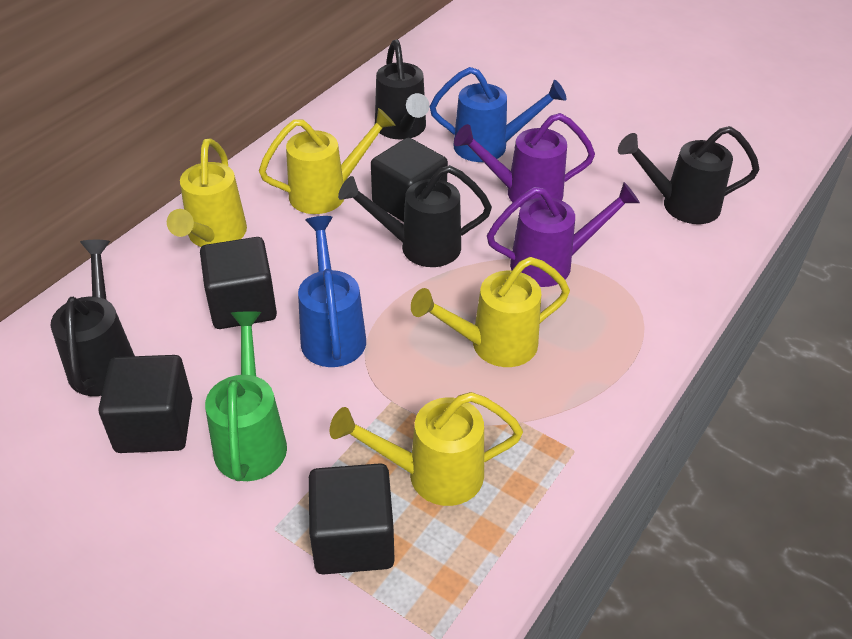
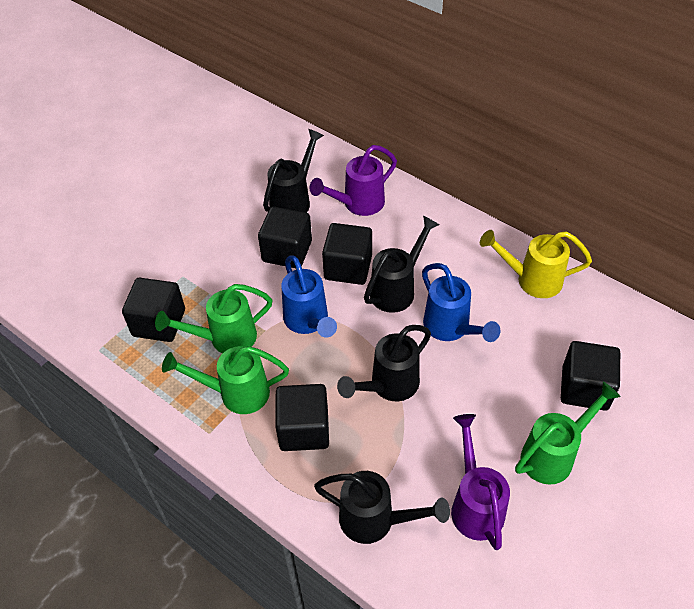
black cube: [98,355,192,453] [200,237,277,329] [309,463,395,575] [371,138,448,222] = 4 -> [122,278,185,342] [258,206,312,268] [275,384,329,451] [322,223,372,285] [561,341,620,411] = 5
green watering can: [205,311,287,481] = 1 -> [155,284,272,353] [162,346,289,414] [515,382,621,485] = 3
yellow watering can: [167,139,247,247] [259,108,396,214] [330,392,523,506] [411,257,570,367] = 4 -> [480,230,592,298] = 1

